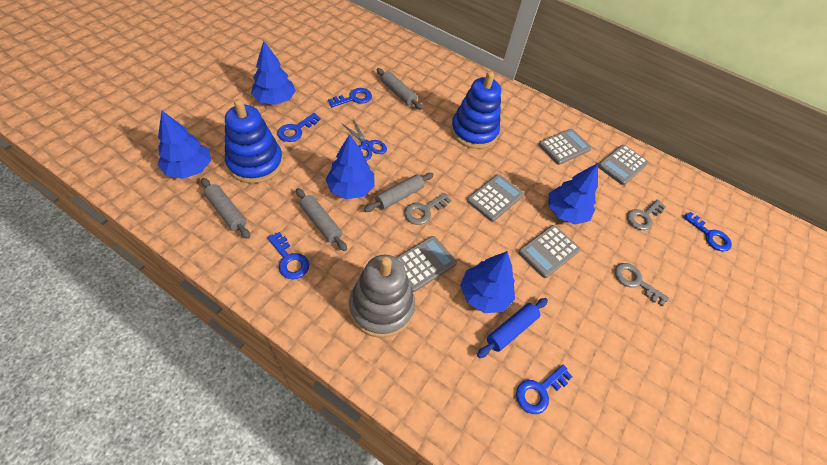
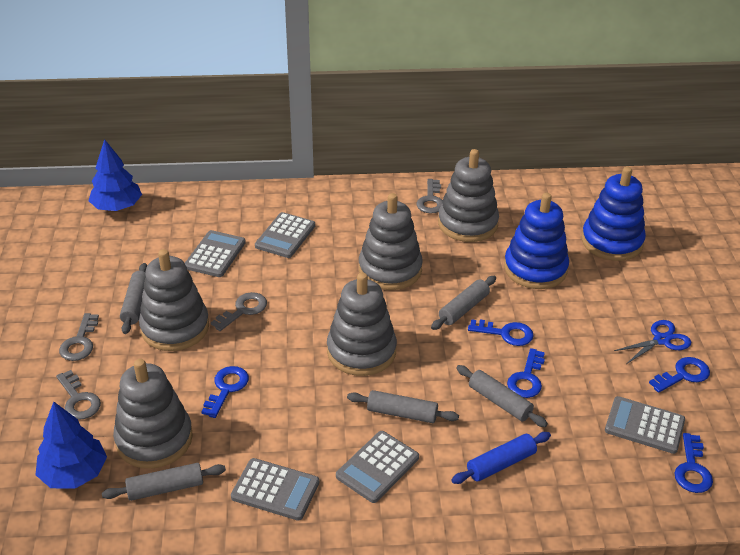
blue tree: [158,111,211,179] [251,41,296,105] [326,134,375,199] [460,251,515,313] [548,163,598,225] = 5 -> [35,402,107,489] [89,139,142,211] = 2
grey key: [404,193,451,225] [615,263,669,306] [627,199,666,230] = 3 -> [56,370,101,420] [59,313,99,361] [211,292,267,331] [417,179,443,214] = 4
grey rolling pin: [201,178,250,239] [296,188,347,251] [364,173,434,212] [377,68,423,110] = 4 -> [102,463,226,501] [120,263,147,334] [347,390,459,423] [431,276,496,330] [456,365,548,427] = 5
grey stacking toy: [349,255,415,338] = 1 -> [113,359,193,469] [139,249,209,351] [327,273,397,376] [359,193,423,290] [438,149,499,242] = 5

